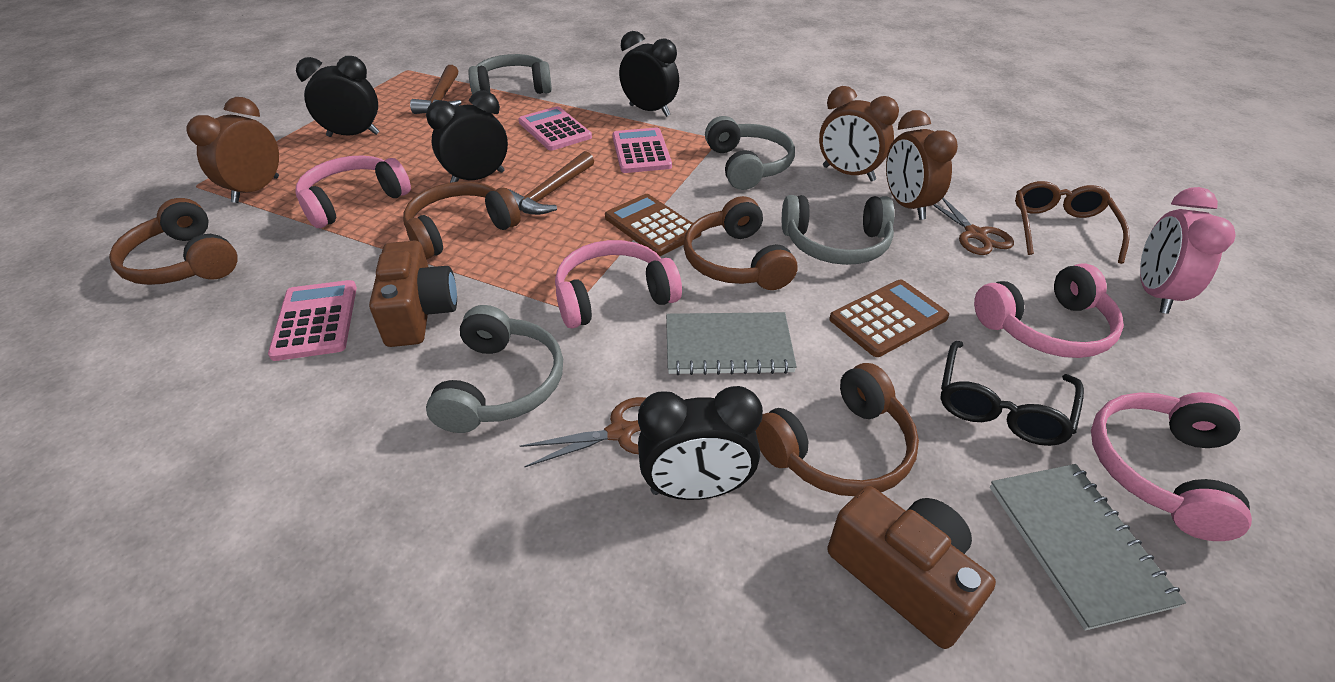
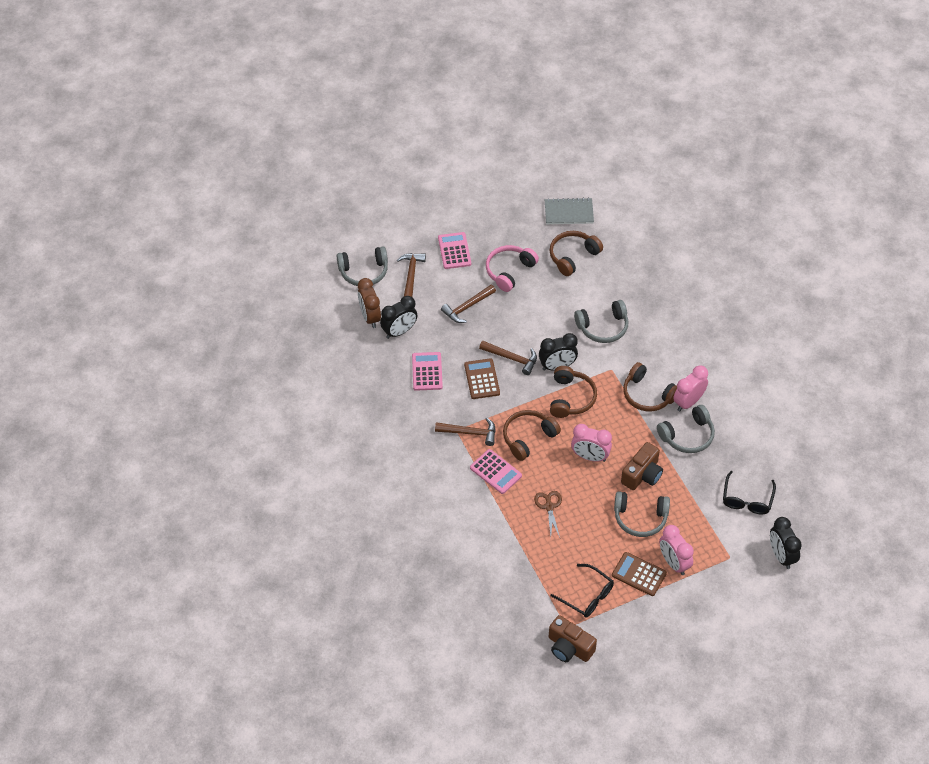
black clock: [296,56,379,137] [426,90,508,183] [619,31,679,117] [638,386,763,500] = 4 -> [380,296,417,339] [539,333,578,371] [770,517,802,569] = 3
black glasses: [940,341,1084,446] = 1 -> [550,564,614,618] [723,471,776,514] = 2
brown clock: [186,97,279,203] [819,86,899,182] [886,110,958,220] = 3 -> [358,278,381,328] = 1
brown glasses: [1015,181,1130,264] = 1 -> none = 0
brown hammer: [410,65,462,114] [508,151,594,215] = 2 -> [397,253,426,297] [435,418,496,446] [441,285,496,323] [479,341,537,375] = 4
brown scissors: [520,397,646,467] [933,197,1014,255] = 2 -> [534,491,562,537] = 1
grey notebook: [666,312,797,375] [990,464,1186,631] = 2 -> [545,198,594,224] = 1
pink clock: [1140,187,1236,314] = 1 -> [571,424,612,462] [659,525,694,575] [673,365,708,411] = 3
pink headphones: [296,155,411,228] [555,240,682,328] [974,263,1124,358] [1091,392,1252,541] = 4 -> [486,245,539,292] = 1

